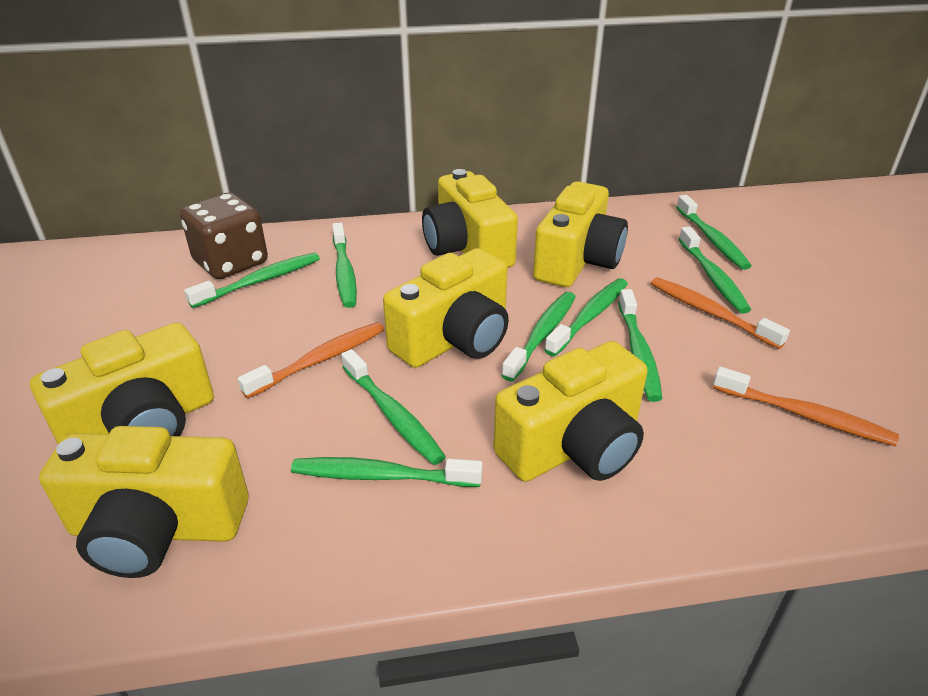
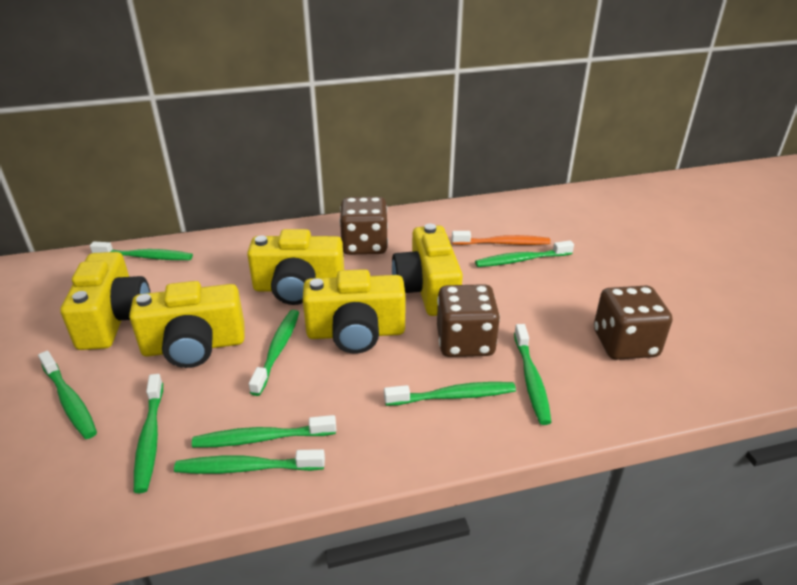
brown dice: [180,193,268,279] = 1 -> [339,197,388,255] [437,284,500,357] [594,285,672,360] = 3
orange toothbrush: [238,322,385,398] [651,277,790,349] [713,367,899,446] = 3 -> [452,231,551,245] = 1
yellow camera: [30,322,214,444] [39,426,249,578] [383,248,509,368] [422,169,518,268] [493,341,647,482] [533,181,628,287] = 6 -> [60,252,150,350] [129,281,245,368] [247,229,344,305] [303,269,406,354] [392,224,463,316] = 5

